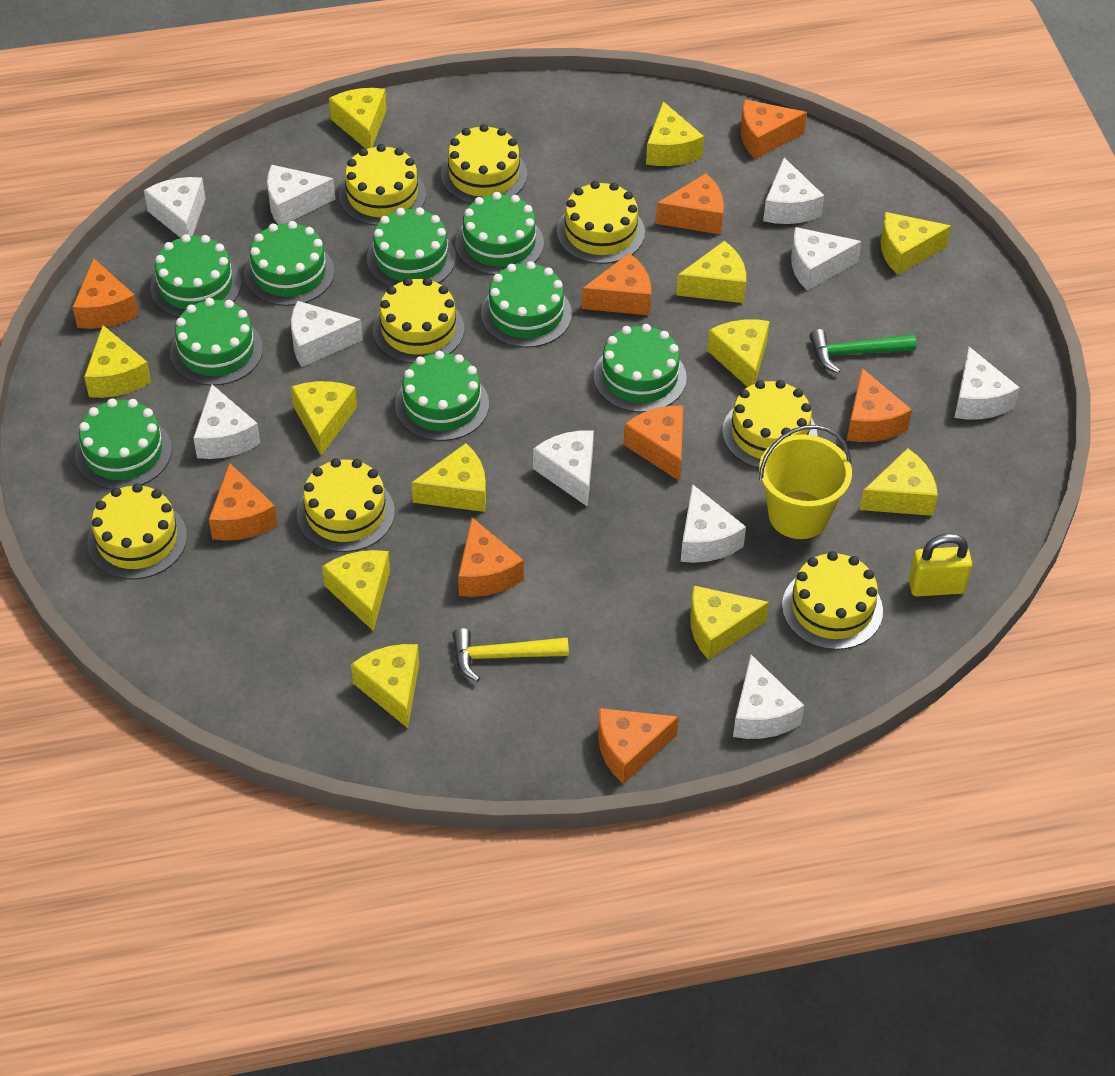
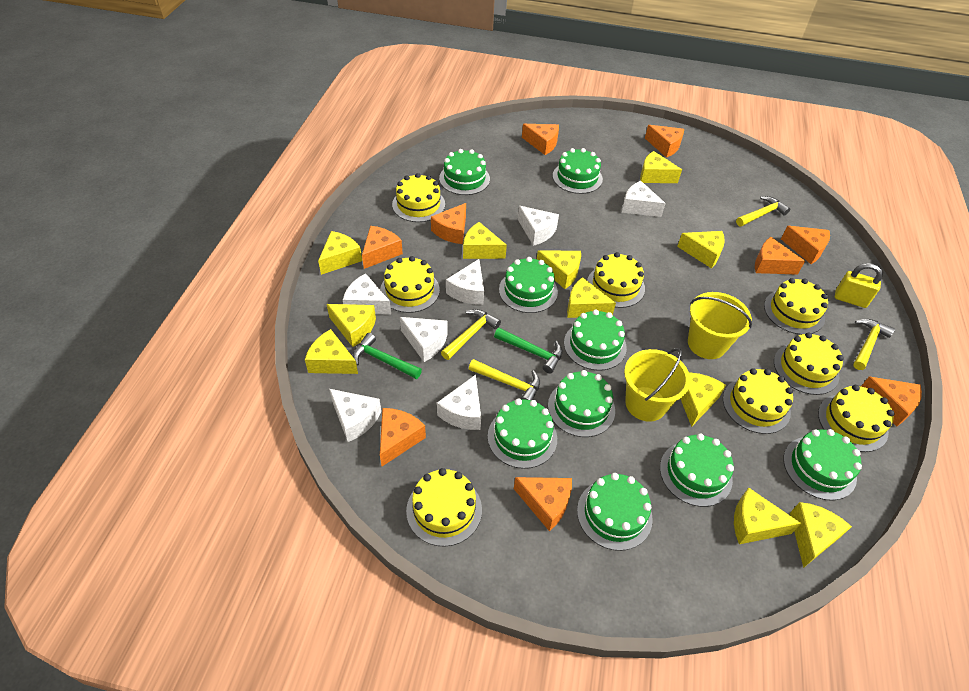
green hammer: [809,329,916,374] = 1 -> [353,333,422,379] [494,328,563,373] = 2
white cheese: [144,177,206,238] [193,384,260,459] [267,165,335,224] [291,301,363,367] [533,430,594,507] [681,484,746,563] [733,655,804,739] [763,158,824,224] [791,227,861,291] [954,347,1020,420] = 10 -> [329,389,381,442] [343,273,391,315] [400,317,448,362] [437,375,481,430] [446,259,484,304] [518,206,559,246] [622,181,666,217] = 7
yellow bucket: [759,425,852,539] = 1 -> [624,348,690,422] [688,292,752,359] = 2
yellow cheese: [84,325,151,398] [291,381,357,456] [322,550,390,631] [329,88,387,149] [351,644,419,728] [412,443,486,512] [646,102,704,166] [676,241,746,303] [690,586,769,660] [707,319,770,387] [860,448,938,516] [880,212,951,275] = 12 -> [305,329,358,374] [318,231,362,275] [327,304,376,347] [463,222,507,259] [537,250,581,289] [567,277,616,318] [640,151,682,183] [677,231,725,269] [681,372,726,427] [734,487,801,544] [790,502,852,568] = 11
yellow hammer: [452,628,569,682] = 1 -> [441,309,501,360] [469,359,540,400] [736,196,790,227] [853,319,895,370] = 4

